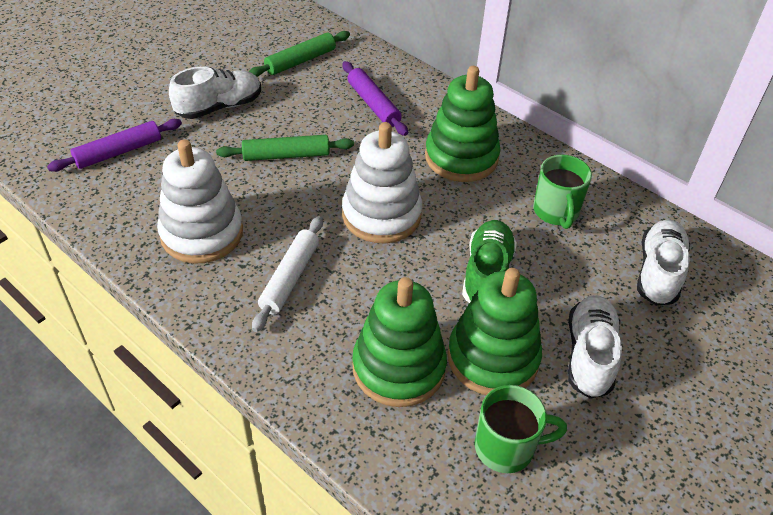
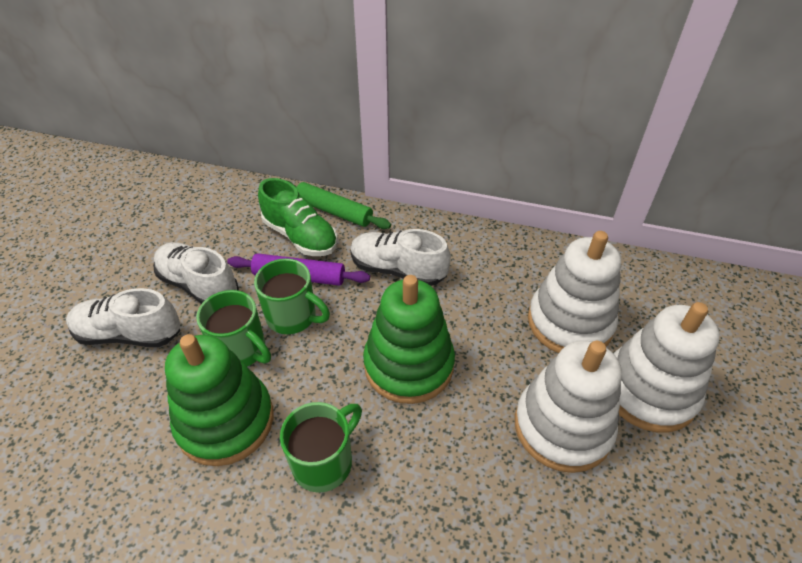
green mug: [475,385,567,473] [533,155,592,229] = 2 -> [196,290,271,366] [254,258,330,334] [280,402,362,493] = 3
green rolling pin: [216,135,354,161] [249,31,350,77] = 2 -> [288,181,391,229] = 1
green stacking toy: [352,277,447,407] [425,66,501,182] [447,268,542,395] = 3 -> [165,334,274,466] [363,275,455,404] = 2
purple rolling pin: [47,119,182,172] [342,61,408,136] = 2 -> [227,253,370,286] = 1
white rolling pin: [252,216,323,332] = 1 -> none = 0
white stacking toy: [157,139,243,264] [342,122,422,244] = 2 -> [515,341,622,473] [528,231,621,353] [613,302,720,433] = 3

